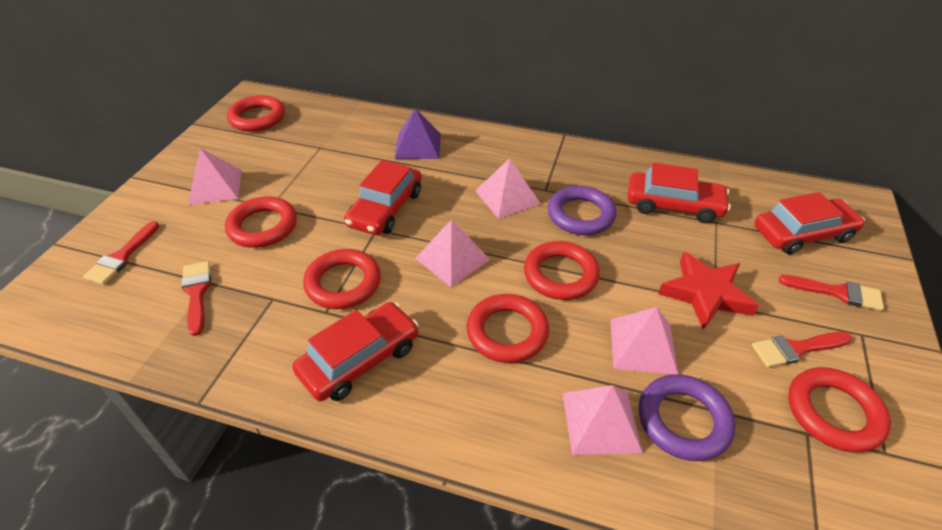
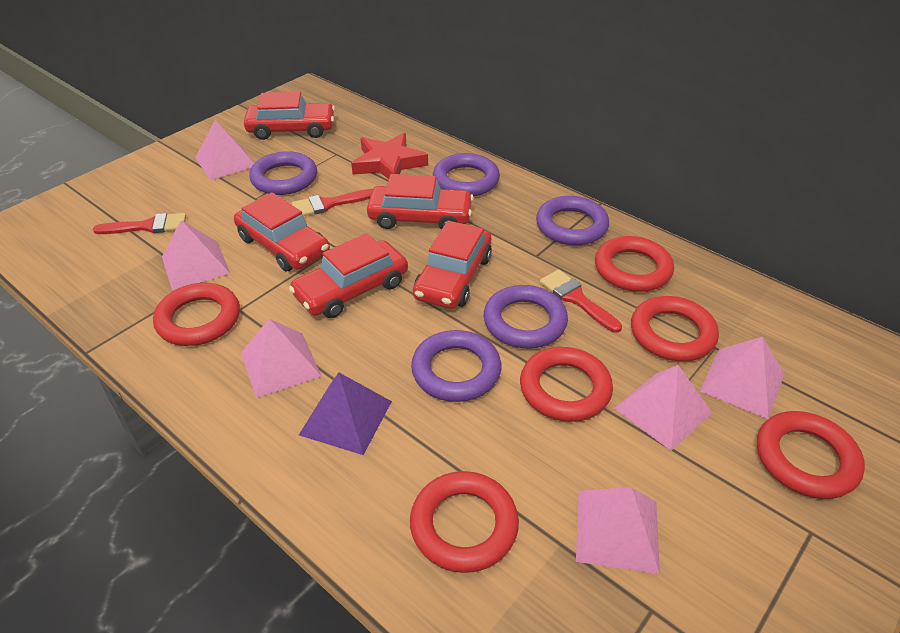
pink pyramid: [188,148,242,205] [415,219,491,287] [475,158,540,219] [562,385,643,455] [610,307,678,374] = 5 -> [162,220,230,290] [195,120,255,180] [241,319,322,398] [576,487,660,574] [614,365,712,451] [700,337,785,419] = 6
purple ring: [548,186,617,235] [639,374,736,461] = 2 -> [249,151,317,195] [411,330,501,402] [433,153,500,196] [484,285,568,349] [536,196,609,245] = 5
red brush: [83,221,159,285] [181,261,211,336] [752,332,852,367] [779,275,884,311] = 4 -> [93,213,186,234] [292,189,372,216] [540,270,622,333] = 3
red car: [292,302,419,401] [344,160,422,235] [628,163,731,223] [754,192,865,255] = 4 -> [234,192,330,272] [244,92,335,140] [289,233,408,318] [367,174,474,230] [413,220,492,309] = 5

